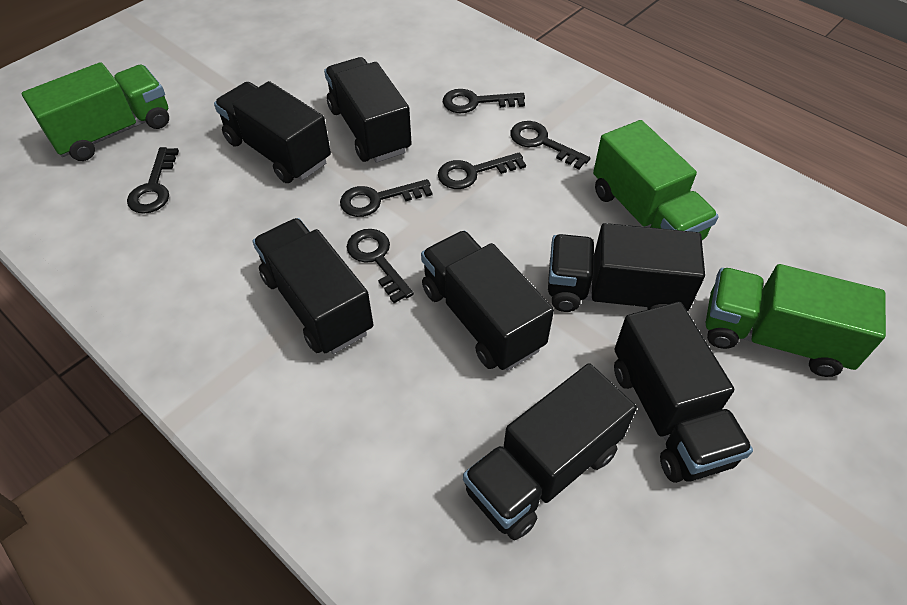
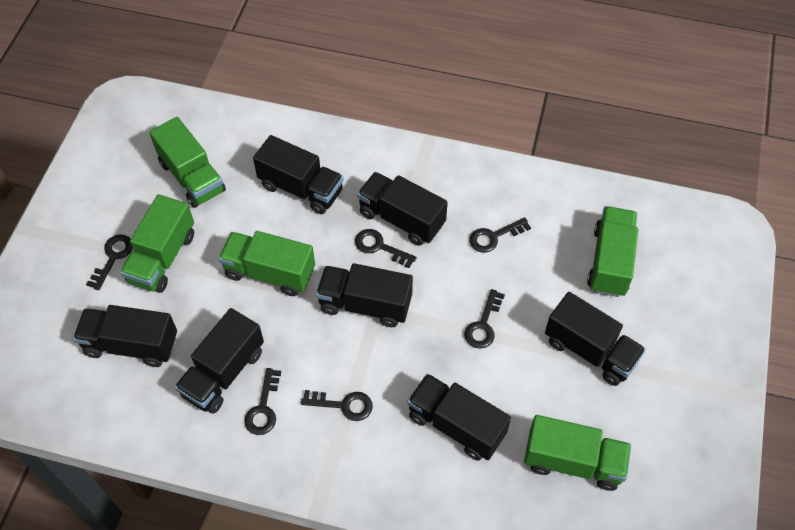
green truck: [22,62,169,161] [593,120,719,240] [706,264,886,377] = 3 -> [120,194,194,293] [149,117,226,208] [219,231,315,296] [524,415,631,491] [587,206,638,297] = 5

